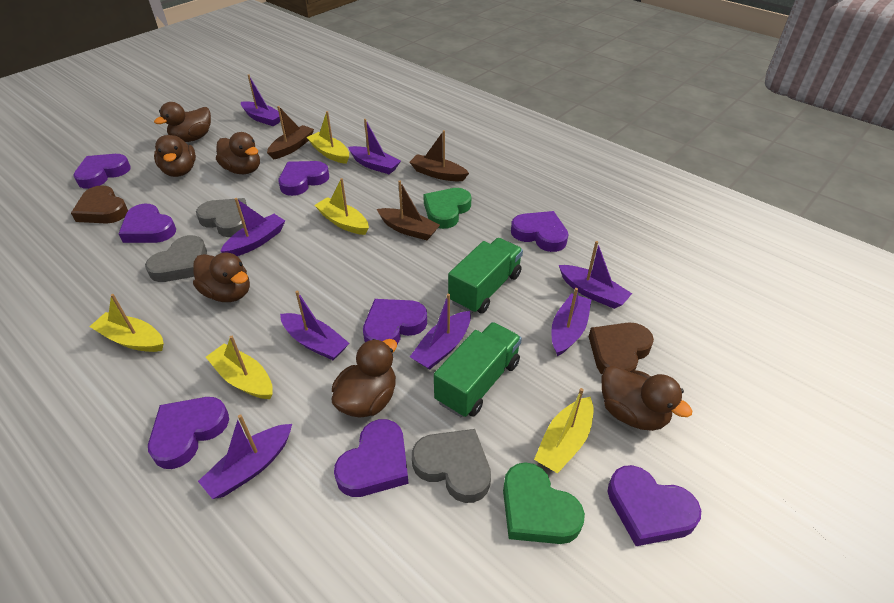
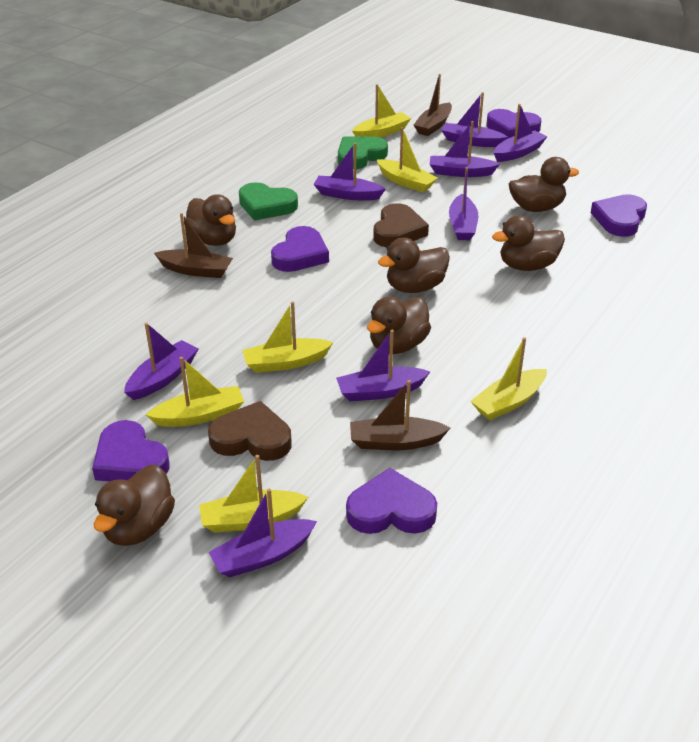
green truck: [434,322,522,417] [448,238,523,314] = 2 -> none = 0
grey heart: [145,235,207,282] [196,198,247,237] [412,429,491,503] = 3 -> none = 0
purple heart: [73,154,131,189] [119,204,176,243] [148,397,229,469] [278,161,329,196] [334,419,409,497] [363,299,427,344] [511,211,568,252] [608,465,701,546] = 8 -> [92,420,169,482] [271,226,329,272] [346,468,437,534] [487,109,541,139] [591,194,647,237] = 5
yellow boat: [89,294,164,352] [206,336,273,399] [307,111,349,164] [314,178,369,235] [534,388,593,473] = 5 -> [146,357,244,427] [199,455,308,533] [242,301,334,373] [352,84,411,137] [376,127,438,192] [471,337,547,420] = 6

